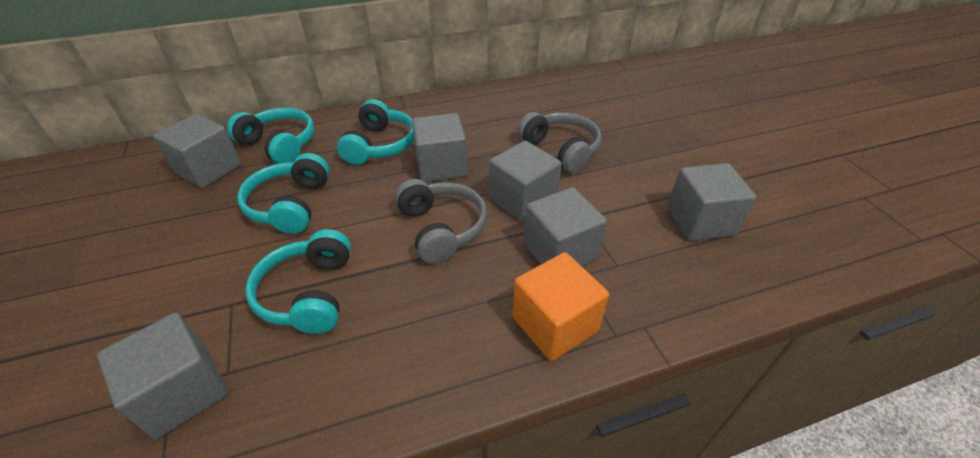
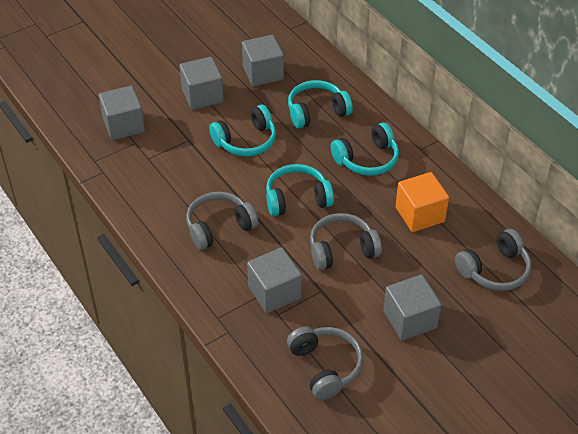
grey cube: [97,312,229,439] [153,114,241,188] [412,113,468,182] [489,140,562,222] [524,187,607,266] [667,163,757,241] = 6 -> [99,85,145,140] [180,57,224,110] [242,35,284,87] [247,247,302,313] [383,275,442,341] = 5
grey headphones: [395,179,487,264] [517,112,602,173] = 2 -> [186,192,258,250] [287,326,363,400] [310,213,382,270] [455,229,531,291] = 4

